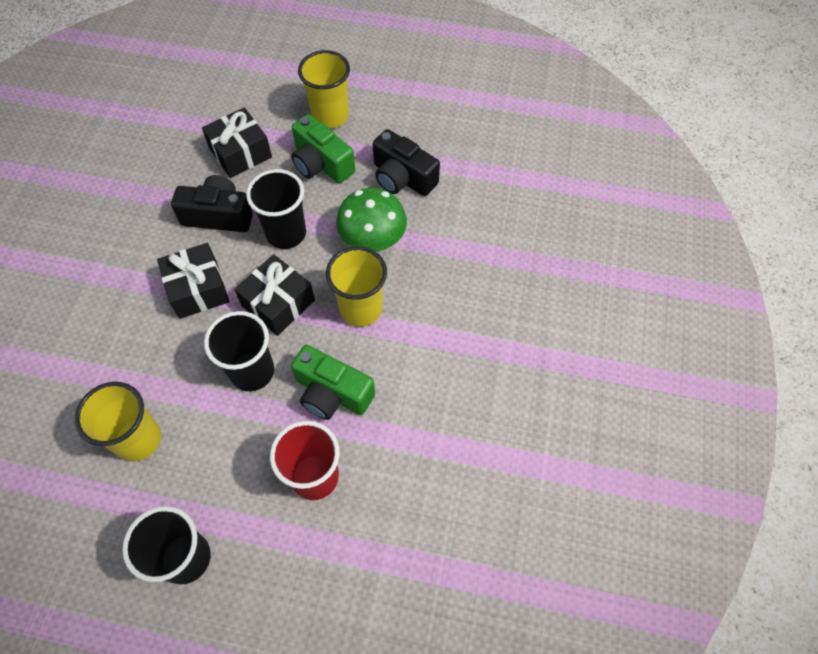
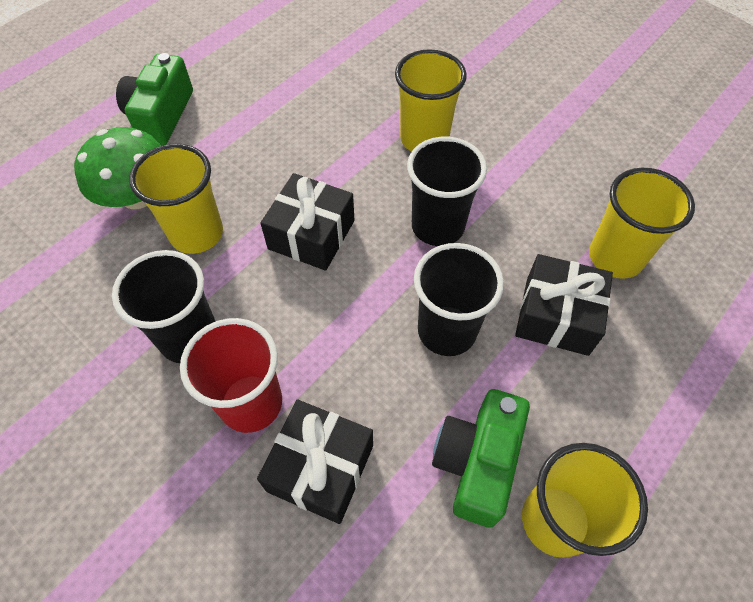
black camera: [171,175,253,232] [373,129,440,196] = 2 -> none = 0
yellow cup: [75,382,161,462] [298,50,350,128] [326,246,387,327] = 3 -> [129,144,223,254] [395,49,467,152] [522,443,648,558] [589,168,695,279] = 4

